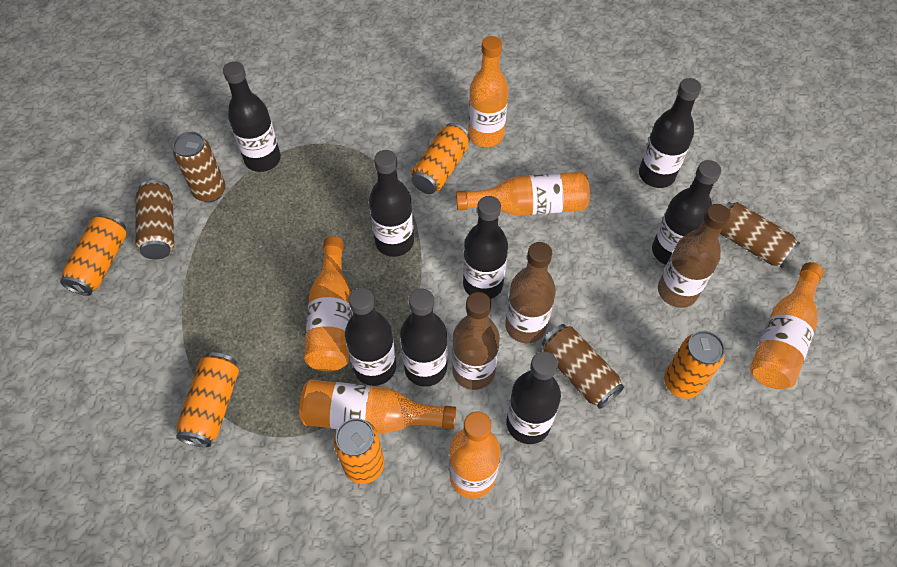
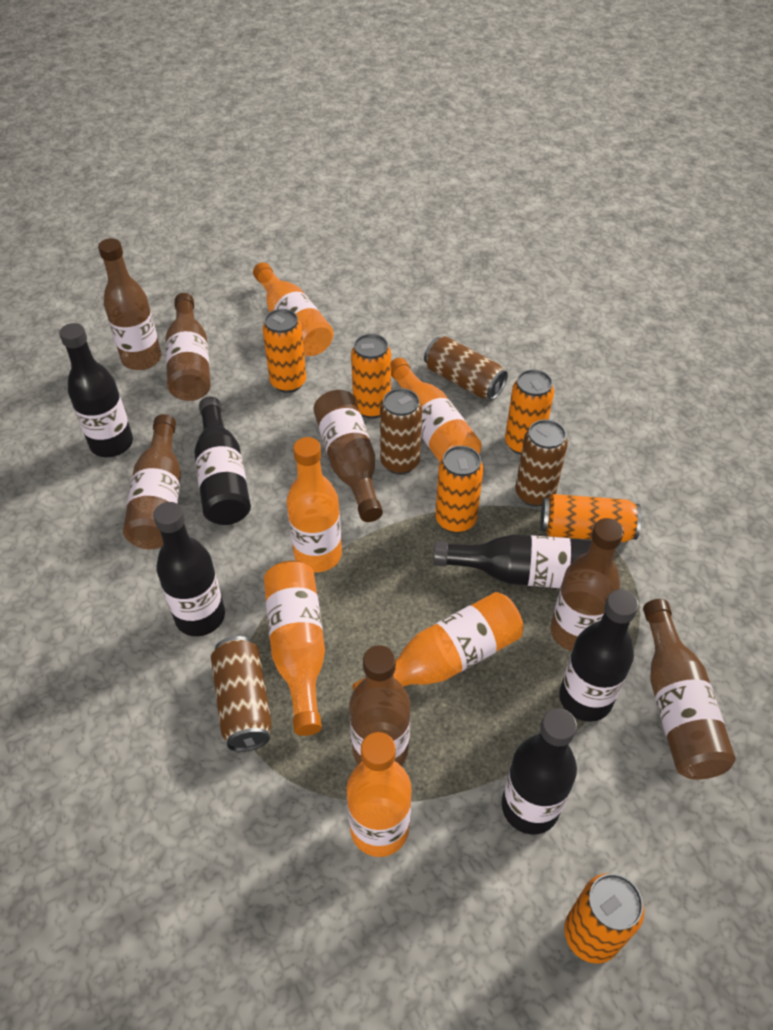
black bottle: [223,61,281,172] [345,288,396,386] [369,150,414,257] [400,288,448,387] [463,196,508,299] [506,351,561,444] [639,78,701,188] [652,160,721,265] = 8 -> [59,323,133,457] [153,502,225,636] [194,397,251,525] [433,534,592,588] [502,708,577,835] [559,589,639,722] = 6
brown bottle: [452,292,500,390] [505,242,556,343] [658,204,731,308] = 3 -> [98,238,161,370] [123,414,181,549] [166,293,211,401] [313,390,383,522] [349,645,411,766] [550,518,624,651] [643,599,736,780] = 7
orange can: [60,214,127,296] [176,352,239,447] [334,418,384,484] [411,123,470,194] [664,331,725,399] = 5 -> [263,309,306,393] [351,334,391,418] [435,446,484,533] [505,369,554,455] [540,494,642,542] [564,873,644,964] = 6

